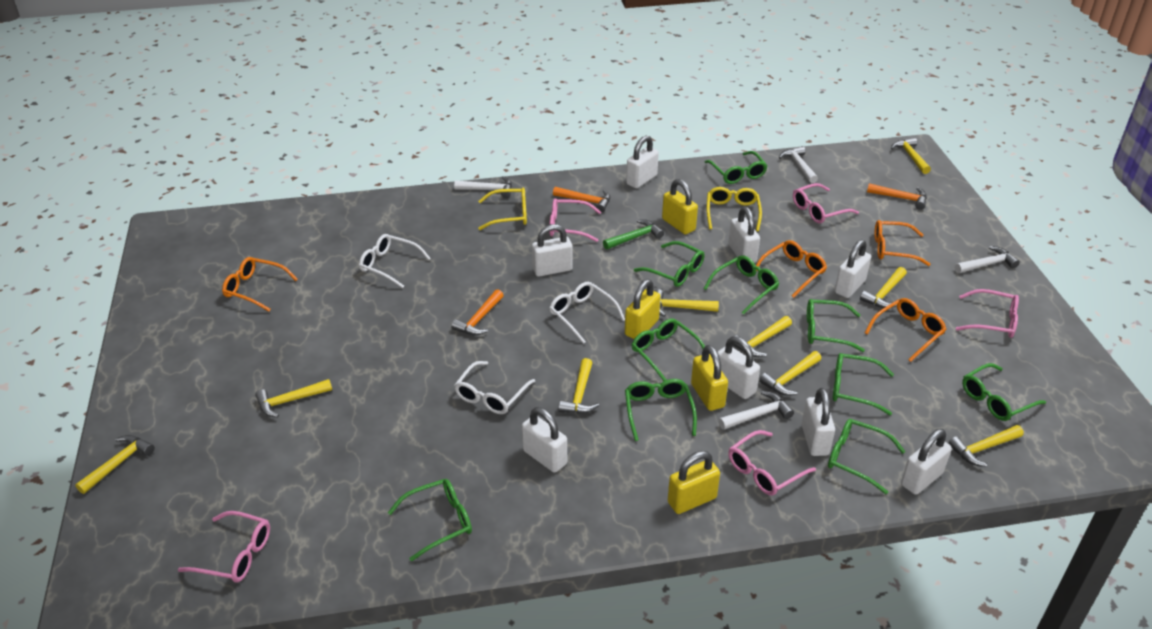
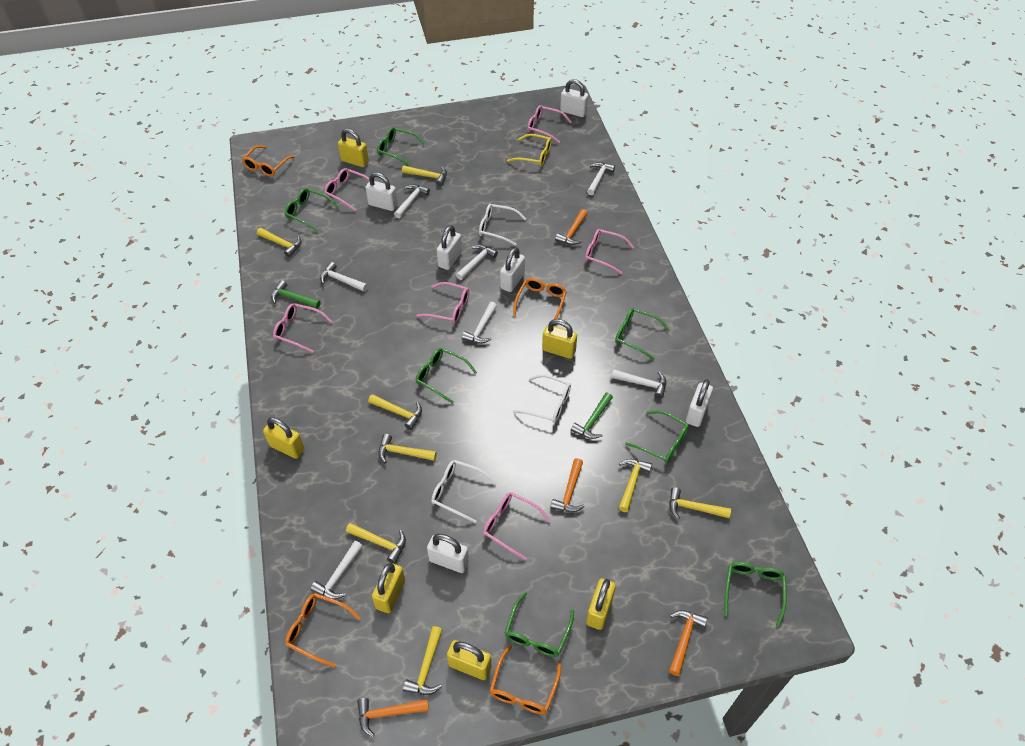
green glasses: [388,479,472,561] [625,379,697,441] [632,318,705,381] [634,241,705,287] [704,151,767,184] [704,255,779,315] [807,299,865,352] [828,419,906,495] [833,353,894,415] [962,363,1046,421] = 10 -> [285,188,339,232] [377,127,425,166] [416,348,477,404] [505,592,574,657] [615,308,670,360] [625,410,689,463] [725,562,787,627] = 7
green hammer: [603,219,664,249] = 1 -> [271,280,321,308] [571,393,613,439] = 2
orange hammer: [451,289,504,335] [553,187,610,213] [867,183,927,210] = 3 -> [357,698,429,737] [550,458,585,512] [555,209,587,245] [669,610,708,676] = 4
pink glasses: [178,511,270,583] [549,198,601,242] [728,430,816,496] [793,183,859,224] [956,289,1019,338] = 5 -> [273,303,332,353] [324,168,369,211] [416,282,469,324] [483,492,551,560] [527,105,572,143] [585,229,634,274] = 6
white hammer: [454,176,512,198] [719,391,794,430] [779,146,818,183] [955,246,1020,273] = 4 -> [310,541,363,600] [320,262,368,292] [394,184,430,218] [456,244,498,280] [462,302,497,344] [587,162,615,195] [611,369,666,399] = 7
white padlock: [522,407,567,473] [532,224,573,277] [626,136,659,188] [717,336,760,399] [728,207,760,263] [802,388,835,456] [835,239,871,298] [901,429,952,495] = 8 -> [366,172,398,211] [427,534,469,573] [437,225,462,270] [500,247,525,292] [560,79,588,117] [686,379,713,427] = 6
yellow glasses: [478,188,527,230] [707,187,762,231] = 2 -> [507,134,552,166] = 1
yellow hammer: [75,435,155,494] [255,379,332,417] [558,358,599,414] [654,289,719,317] [733,316,792,357] [759,351,822,396] [860,267,907,308] [891,137,931,174] [948,425,1024,467] = 9 -> [257,228,301,257] [346,523,406,564] [368,394,422,430] [378,434,437,463] [402,166,447,186] [403,626,442,695] [619,459,652,512] [669,487,731,519] = 8
yellow padlock: [625,279,661,339] [662,179,698,234] [668,451,720,514] [691,345,728,411] = 4 -> [263,417,305,459] [338,129,369,167] [372,563,405,613] [447,640,492,680] [542,319,577,359] [586,578,616,630] = 6

